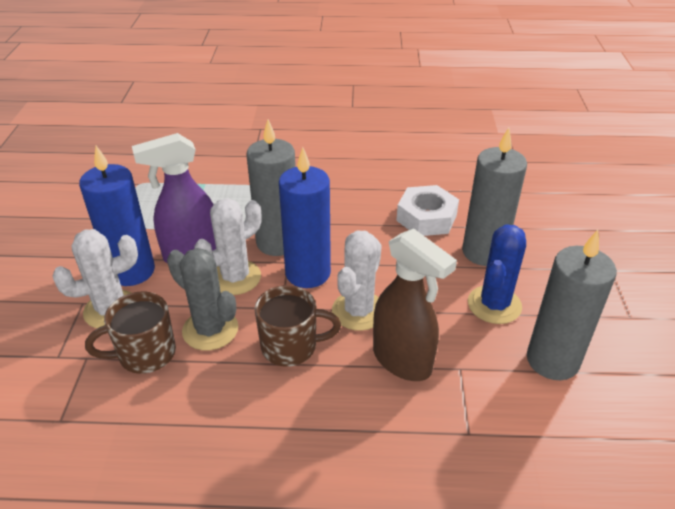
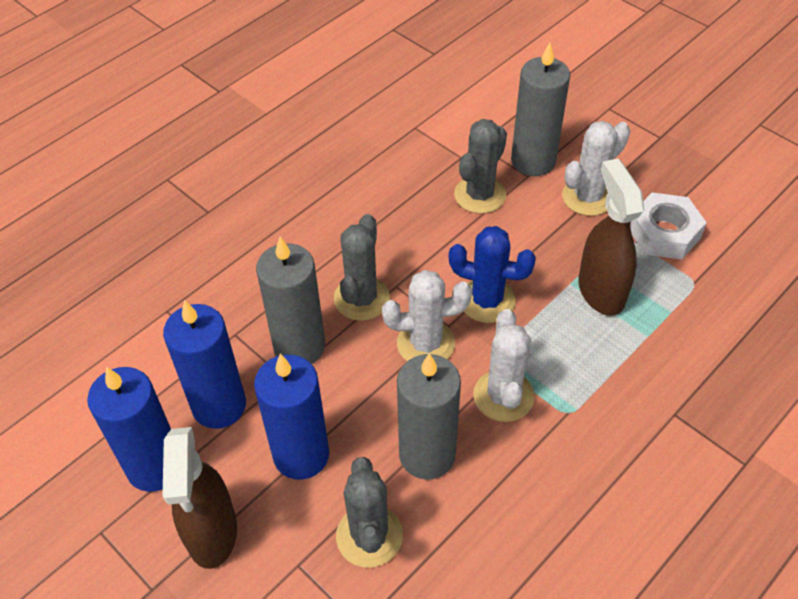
blue candle: [79,146,155,286] [279,147,331,288] = 2 -> [87,367,171,492] [163,300,246,429] [254,354,329,480] = 3
brown mug: [85,292,176,374] [255,285,341,367] = 2 -> none = 0
brown spray bottle: [373,228,457,381] = 1 -> [162,427,237,569] [578,159,644,316] = 2
grey cactus: [167,248,238,351] = 1 -> [334,214,390,321] [336,457,403,567] [454,119,507,214] = 3
purple spray bottle: [132,133,216,263] = 1 -> none = 0

